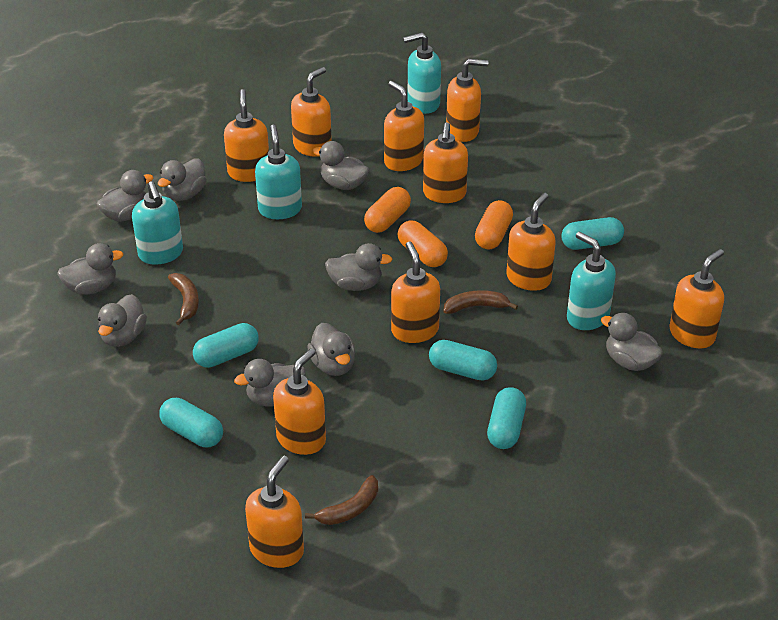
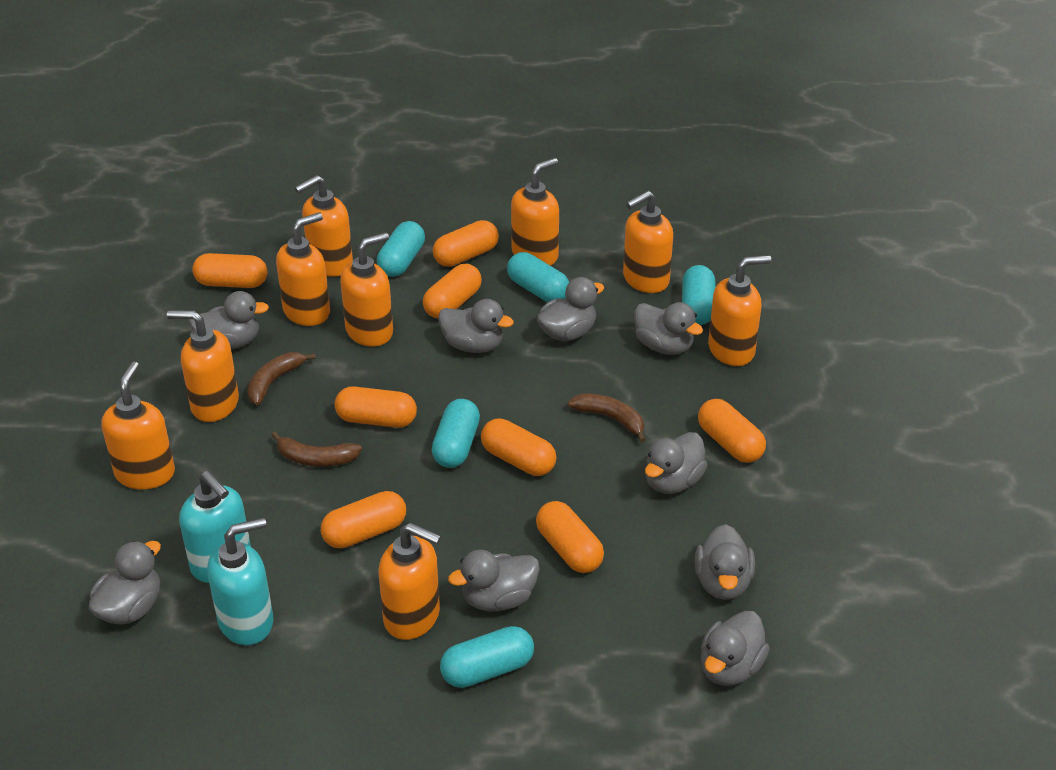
orange capsule: [364,187,411,233] [398,220,448,267] [475,200,513,249] = 3 -> [192,253,267,288] [321,491,406,548] [335,386,417,428] [423,264,482,319] [433,220,499,267] [481,418,557,476] [536,501,604,573] [698,399,766,463] = 8
orange soap dispenser: [224,89,269,182] [245,456,304,568] [273,348,326,455] [291,67,332,157] [384,81,424,171] [391,242,440,343] [423,122,468,203] [446,59,488,142] [506,193,556,291] [670,249,724,348] = 10 -> [102,362,175,489] [167,310,239,422] [276,212,330,326] [295,175,353,277] [340,232,393,347] [379,523,441,640] [511,158,559,266] [623,190,673,293] [708,255,771,366] = 9
turquoise soap dispenser: [132,181,183,265] [255,125,302,219] [403,32,441,114] [567,232,616,330] = 4 -> [179,471,251,583] [207,518,274,645] = 2

